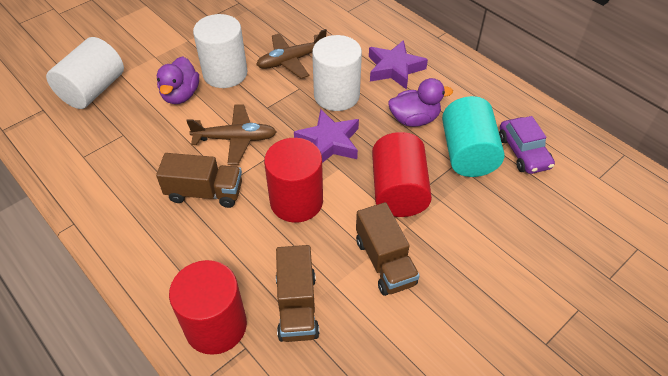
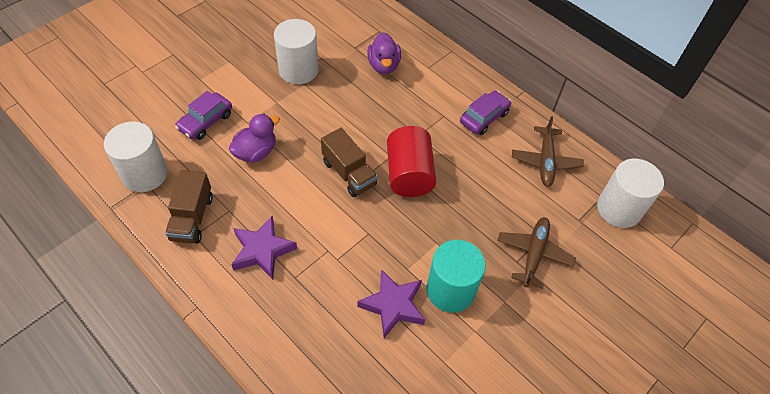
brown truck: [156,153,242,208] [276,245,319,342] [356,202,420,296] = 3 -> [165,170,213,244] [321,128,378,197] = 2
purple car: [499,116,555,174] = 1 -> [175,91,232,140] [460,91,511,135] = 2
red cylinder: [169,260,247,355] [264,138,323,223] [372,132,432,217] = 3 -> [387,126,436,197] = 1

